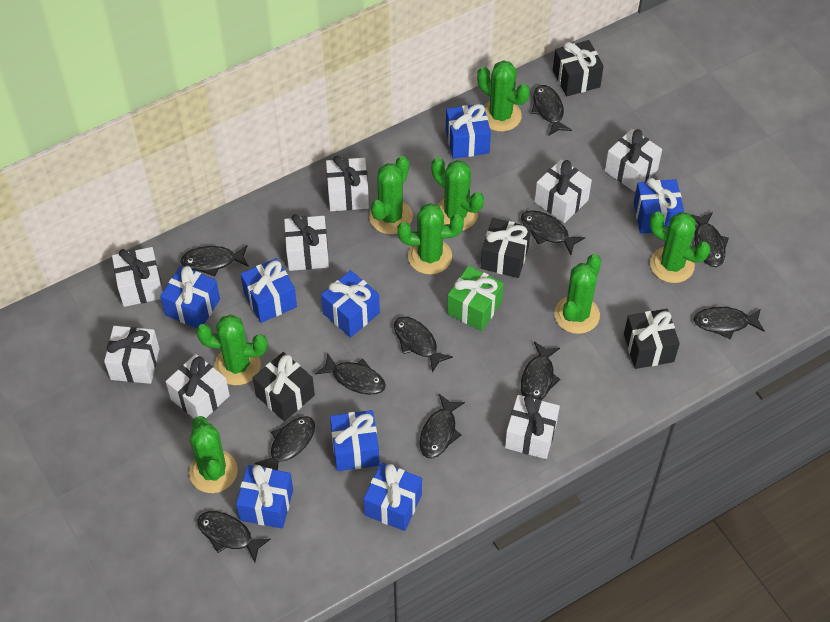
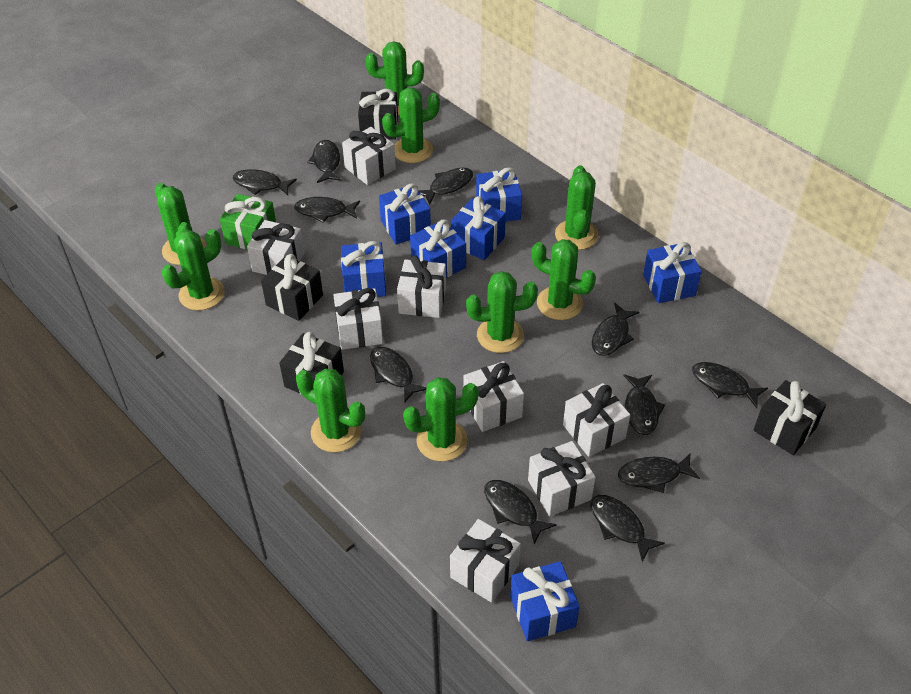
blue gift: [160,266,220,328] [236,465,293,529] [240,258,297,323] [321,270,380,337] [330,410,380,471] [363,462,422,531] [446,104,491,159] [634,178,684,234] = 8 -> [341,241,386,297] [379,183,431,245] [410,219,466,278] [451,196,506,260] [476,167,522,222] [510,561,580,641] [643,242,702,303] = 7
green cactus: [189,416,238,493] [196,314,267,385] [369,156,413,234] [397,203,464,275] [431,158,484,231] [477,60,530,132] [554,254,601,334] [650,212,711,283] = 8 -> [155,183,206,265] [162,229,225,310] [296,369,365,452] [365,41,424,115] [382,88,440,163] [403,377,479,462] [466,271,538,353] [532,239,596,320] [555,165,599,250] = 9

